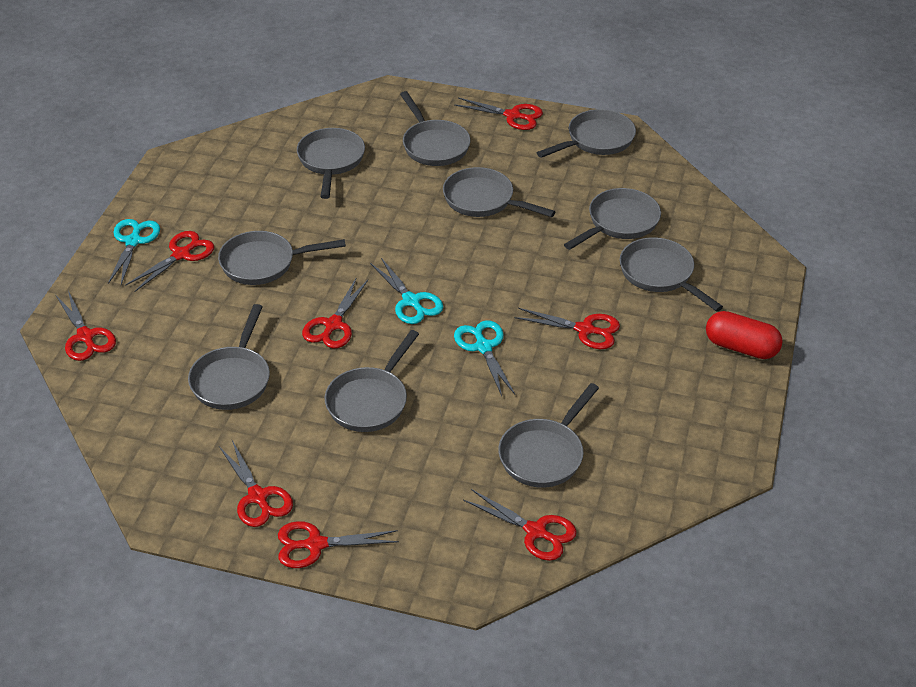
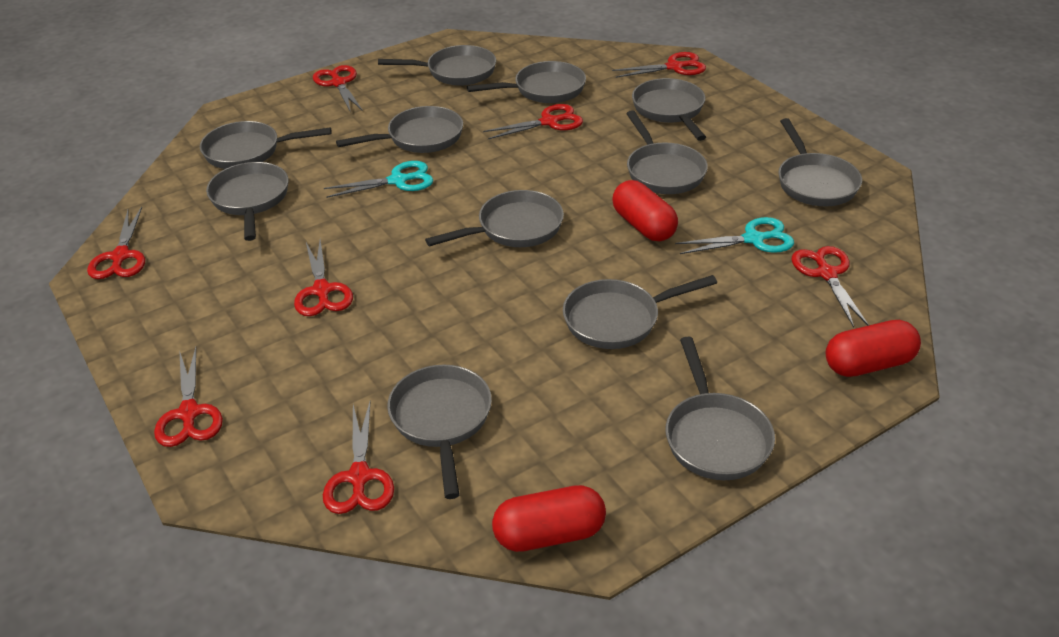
grey pan: [188,304,270,410] [218,231,346,285] [297,128,365,199] [324,330,419,432] [400,91,471,166] [443,167,556,217] [498,383,599,488] [537,109,636,158] [564,188,661,250] [620,237,723,312] = 10 -> [200,121,332,169] [206,162,289,241] [336,106,463,153] [378,45,496,86] [387,364,492,499] [425,190,564,247] [467,61,586,103] [563,275,717,349] [626,110,708,194] [632,78,706,141] [666,337,775,480] [778,118,862,206] = 12
red capsule: [706,311,783,359] = 1 -> [492,485,606,552] [612,180,678,241] [825,320,921,377] = 3
turquoise scissors: [108,219,160,285] [370,258,443,324] [454,320,515,396] = 3 -> [324,161,433,198] [675,217,794,254] = 2

